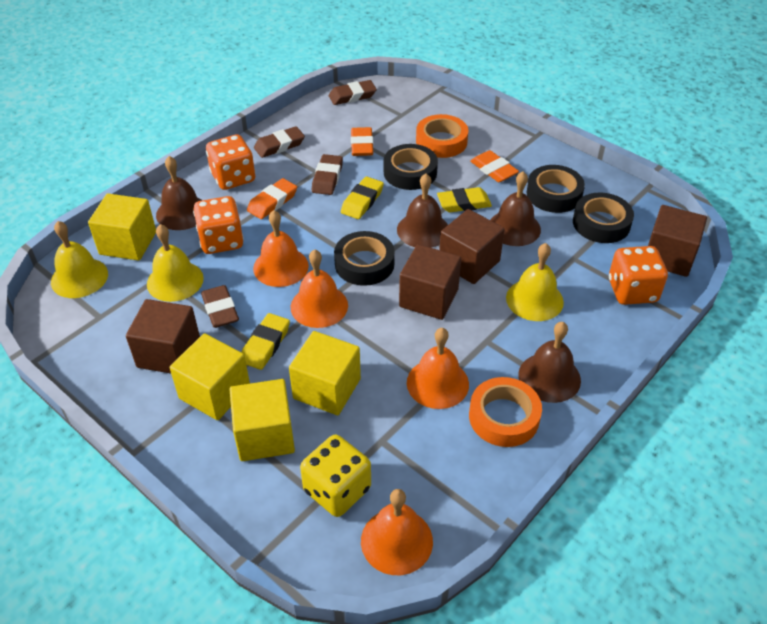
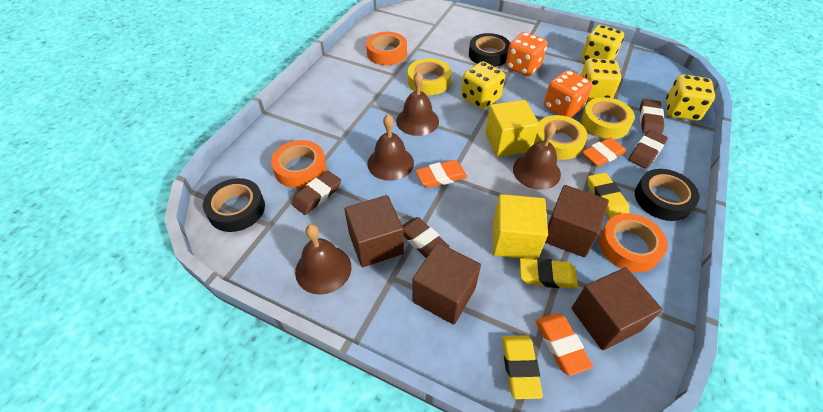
black tape: [334,231,395,286] [384,144,438,190] [527,165,585,213] [573,193,634,243] = 4 -> [203,178,265,232] [469,33,510,67] [635,169,700,221] = 3
orange bell: [253,210,309,287] [291,249,348,328] [361,489,433,575] [407,328,469,409] = 4 -> none = 0
orange dice: [193,196,244,254] [206,134,255,190] [609,246,668,305] = 3 -> [506,32,548,76] [544,70,593,118] = 2
orange tape: [416,114,468,158] [469,377,542,447] = 2 -> [271,140,326,188] [366,32,407,65] [599,213,668,272] = 3
yellow bell: [51,221,108,298] [147,224,204,302] [506,243,564,321] = 3 -> none = 0
yellow cube: [88,194,156,261] [170,333,250,420] [229,379,295,461] [289,331,361,415] = 4 -> [485,100,539,157] [493,194,548,259] = 2
yellow dice: [300,435,371,517] = 1 -> [461,61,505,109] [581,25,624,62] [581,58,621,101] [666,74,715,121] = 4
yellow tape: none = 0 -> [408,58,451,95] [534,115,587,160] [581,97,635,139] = 3

